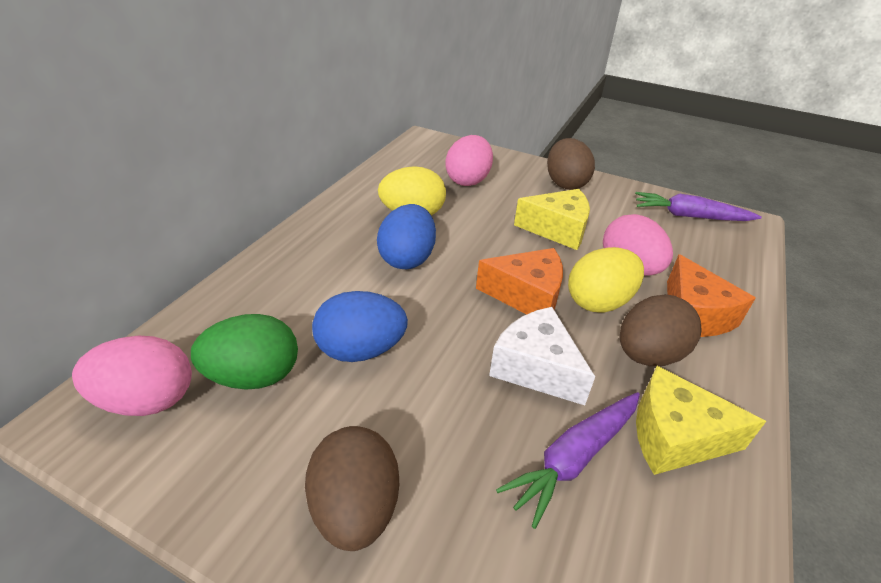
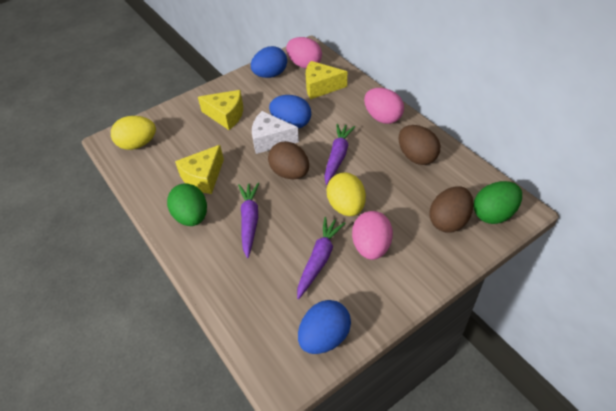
blue egg: [312,291,408,362] [377,204,436,269] = 2 -> [251,46,287,78] [269,95,311,128] [298,300,351,354] = 3
green egg: [191,314,298,390] = 1 -> [167,183,207,226] [474,181,522,224] = 2
orange cheese: [476,248,563,314] [667,254,756,337] = 2 -> none = 0
purple carrot: [496,392,640,529] [635,192,762,221] = 2 -> [238,183,259,258] [297,217,346,299] [324,124,355,185] = 3
yellow cheese: [514,189,590,250] [636,366,766,475] = 2 -> [175,145,224,194] [198,90,243,130] [306,61,347,99] = 3

